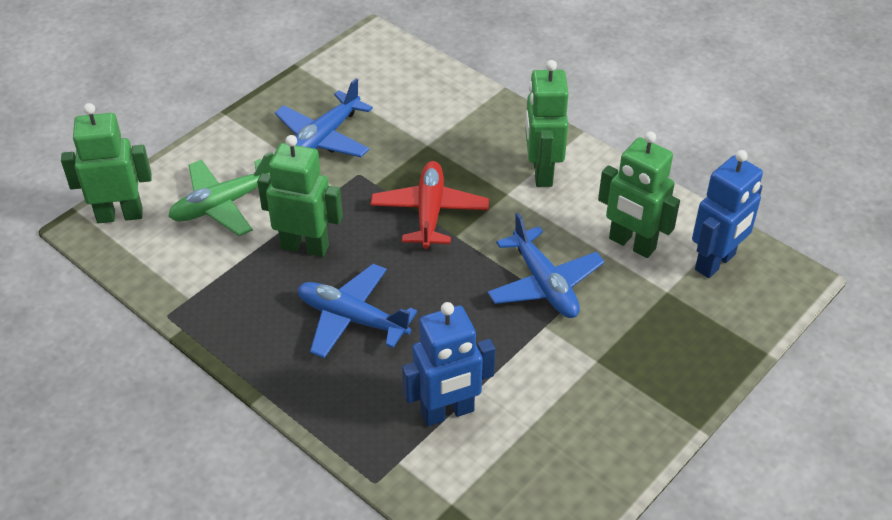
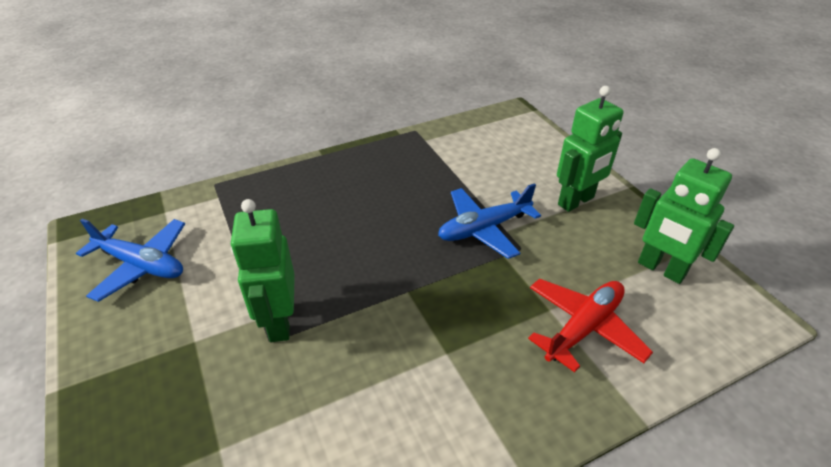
blue plane: [275,78,373,157] [298,264,417,358] [487,213,605,318] = 3 -> [76,219,185,302] [438,183,541,259] = 2
blue robot: [402,302,495,426] [692,150,763,278] = 2 -> none = 0
green plane: [168,152,274,236] = 1 -> none = 0
green robot: [61,103,152,223] [257,135,343,257] [525,60,569,187] [598,131,680,258] = 4 -> [231,199,295,342] [557,86,624,212] [634,148,734,284] = 3

